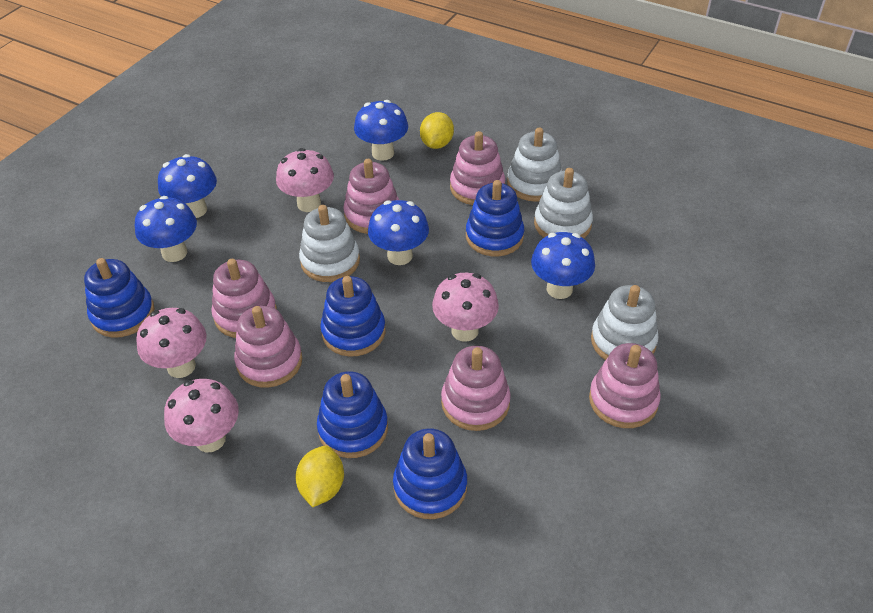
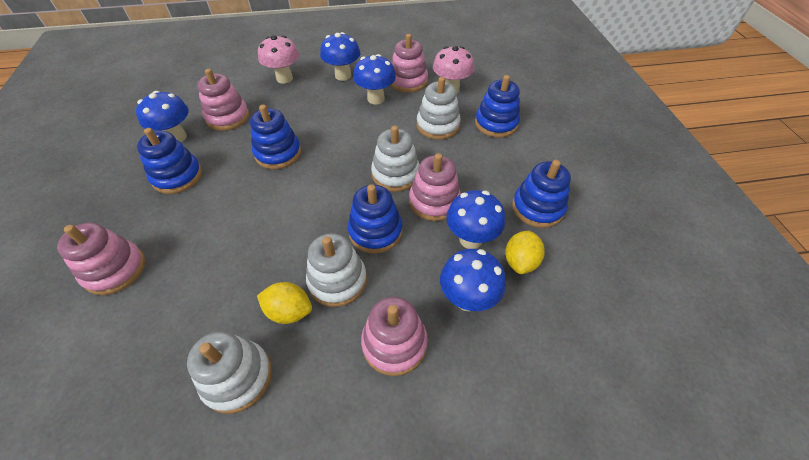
pink mushroom: [136,308,207,378] [164,379,239,452] [276,148,334,212] [432,273,499,342] = 4 -> [258,35,299,83] [433,46,474,93] = 2
pink stacking toy: [211,259,277,338] [234,306,302,388] [343,159,399,234] [441,346,511,431] [450,131,505,205] [589,343,661,428] = 6 -> [57,223,145,295] [197,69,249,131] [361,297,428,376] [391,34,428,93] [409,153,461,221] = 5

